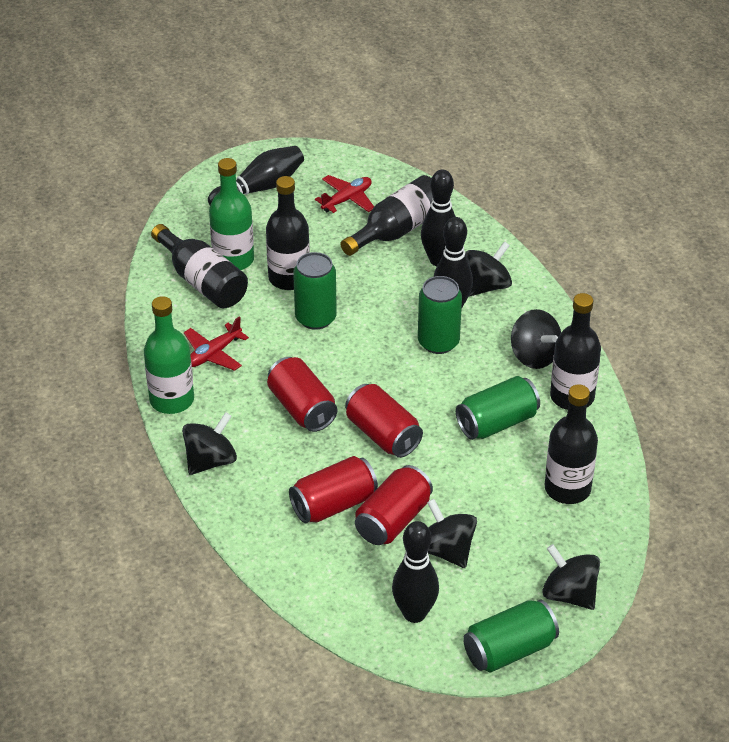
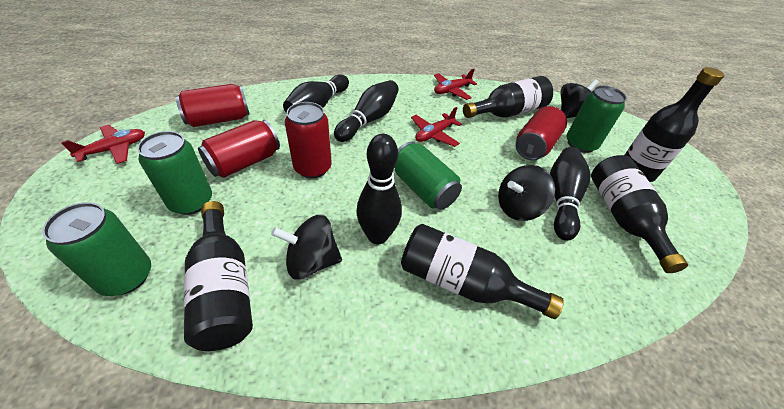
black spinning top: [182,412,237,475] [427,499,477,568] [465,241,512,296] [511,309,561,369] [542,544,600,610] = 5 -> [271,215,342,280] [498,165,555,221] [561,79,599,118] = 3
green bottle: [144,296,194,414] [209,158,254,270] = 2 -> none = 0
red plane: [184,316,249,371] [315,175,374,213] = 2 -> [61,125,145,164] [411,107,462,147] [434,69,477,100] = 3

